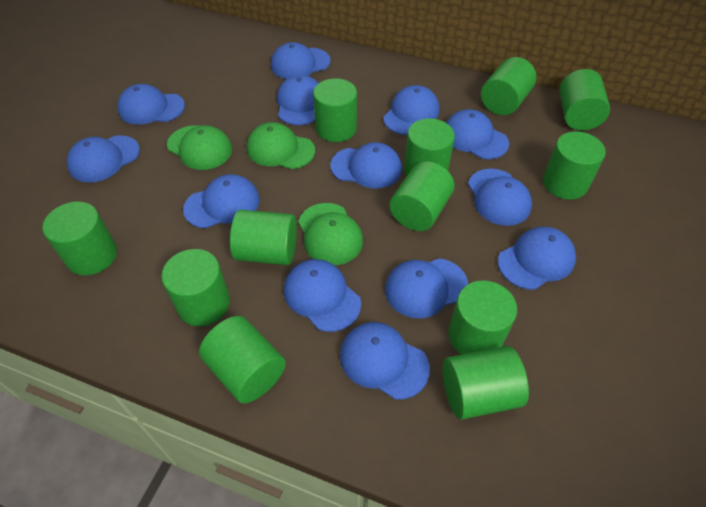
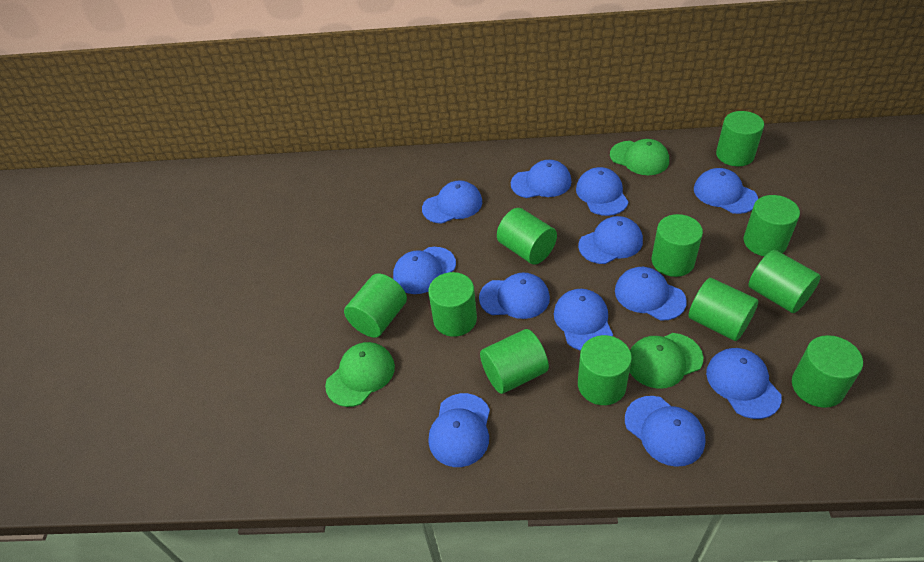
blue cap: [67,135,140,182] [117,84,185,125] [183,174,260,229] [271,42,331,79] [277,75,319,125] [284,259,361,332] [330,142,402,188] [340,322,430,400] [383,85,439,135] [385,258,468,318] [446,109,509,159] [468,169,532,226] [498,227,576,290] = 13 -> [393,247,456,294] [422,180,482,224] [428,393,490,467] [479,273,550,319] [511,160,572,198] [554,289,613,351] [576,167,628,216] [578,216,643,264] [615,267,687,320] [625,396,705,467] [694,168,758,214] [706,348,782,419] = 12
green cylinder: [42,202,117,275] [161,249,230,326] [199,316,286,403] [230,210,297,265] [313,78,357,142] [390,161,455,231] [404,118,455,176] [443,346,529,420] [448,280,517,355] [481,57,537,115] [543,131,606,200] [559,69,610,131] = 12 -> [344,273,407,338] [428,272,477,337] [480,329,549,394] [497,208,557,264] [578,335,632,405] [652,214,703,277] [689,278,759,341] [716,111,764,166] [744,195,800,256] [748,250,821,313] [792,335,863,408] = 11

